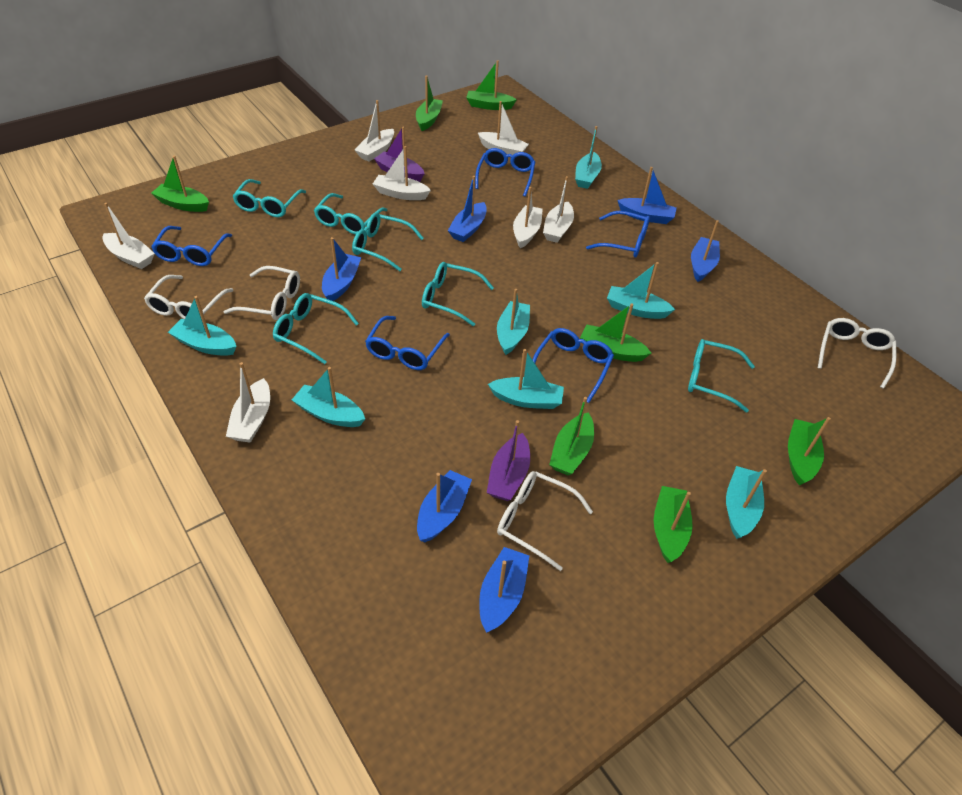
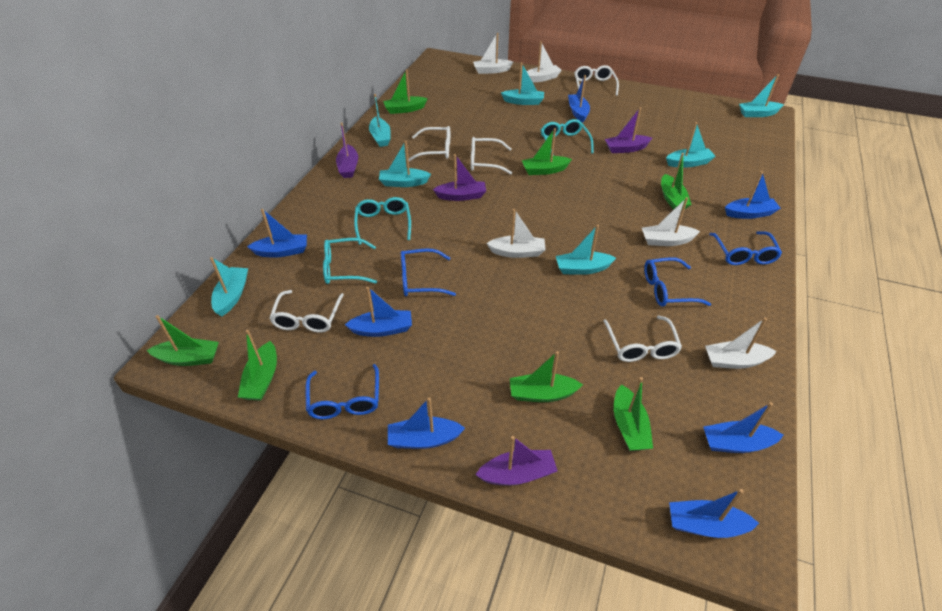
blue boat: [322,237,361,301] [417,470,472,543] [448,176,487,242] [479,547,529,633] [617,167,677,224] [691,220,720,282] = 6 -> [247,209,307,258] [345,287,412,337] [388,397,465,449] [568,75,590,122] [669,489,759,538] [703,402,783,453] [725,171,781,219] = 7
blue glasses: [151,226,232,266] [365,316,450,370] [475,148,535,197] [532,328,614,403] [586,211,650,258] = 5 -> [305,364,379,419] [401,249,456,296] [644,257,711,307] [709,231,782,265] = 4
purple boat: [374,127,425,182] [487,420,530,501] = 2 -> [336,122,358,178] [433,154,486,201] [475,436,558,486] [605,107,652,153] = 4
turquoise glasses: [232,179,306,217] [273,293,359,364] [314,193,387,235] [352,212,424,271] [422,262,494,326] [688,339,755,412] = 6 -> [323,238,377,284] [354,197,411,245] [541,119,594,156] = 3
white boat: [102,203,155,269] [226,362,270,443] [355,100,394,161] [373,146,431,200] [478,101,529,155] [513,187,543,248] [543,176,574,243] = 7 -> [473,33,513,74] [486,209,546,258] [527,41,562,82] [642,197,700,246] [705,318,777,369] = 5
white glasses: [144,275,234,319] [224,266,300,320] [497,471,593,571] [818,318,896,389] = 4 -> [269,290,344,333] [408,126,450,161] [471,137,512,174] [574,65,619,96] [603,316,682,362] = 5

